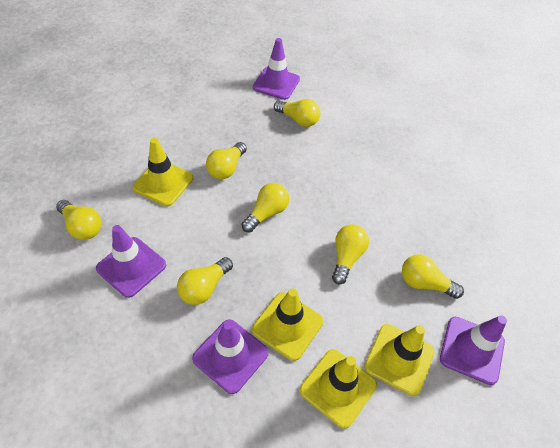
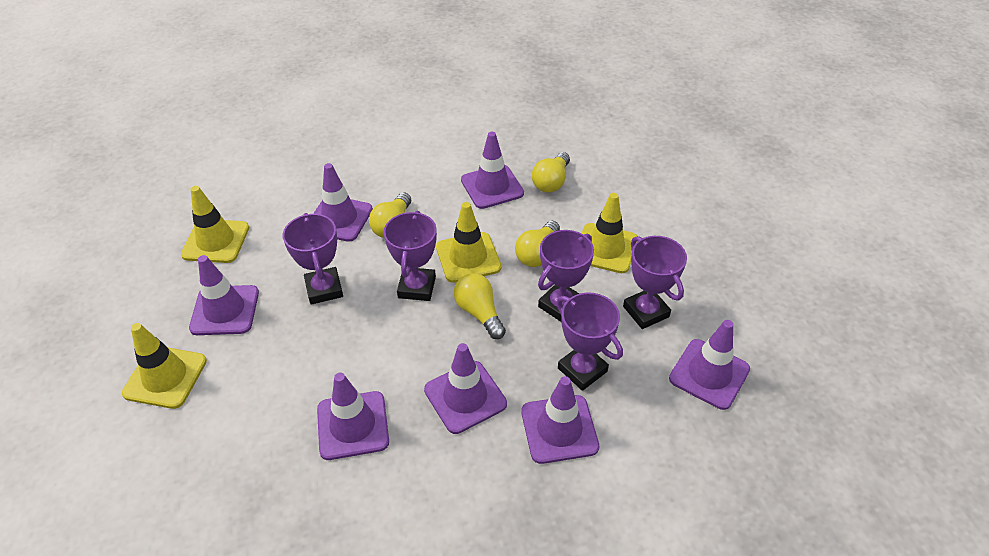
purple traffic cone: [96,225,166,298] [192,319,269,394] [253,38,300,100] [440,316,507,385] = 4 -> [189,255,259,335] [313,163,373,242] [317,373,389,460] [424,343,507,434] [461,132,524,209] [521,376,599,464] [669,320,750,410] = 7
purple trophy: none = 0 -> [283,213,343,305] [384,210,437,301] [538,230,594,322] [557,292,623,391] [623,236,687,329] = 5
yellow light bulb: [56,200,102,240] [177,257,233,305] [206,142,247,179] [241,183,289,232] [274,99,321,127] [332,224,369,284] [402,254,464,299] = 7 -> [369,193,411,238] [454,273,506,339] [515,221,560,267] [532,152,570,193] = 4

